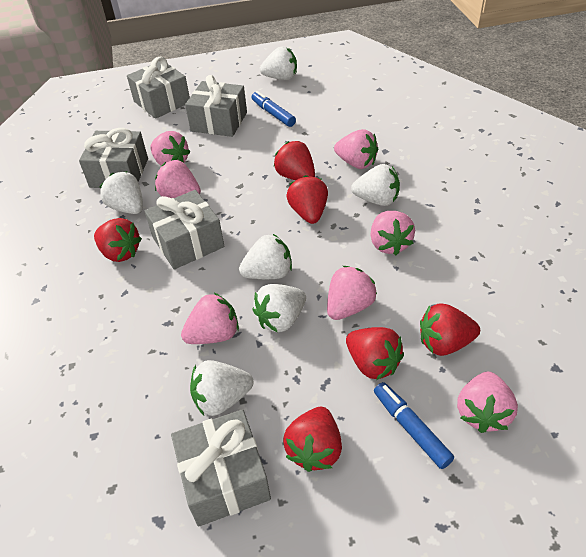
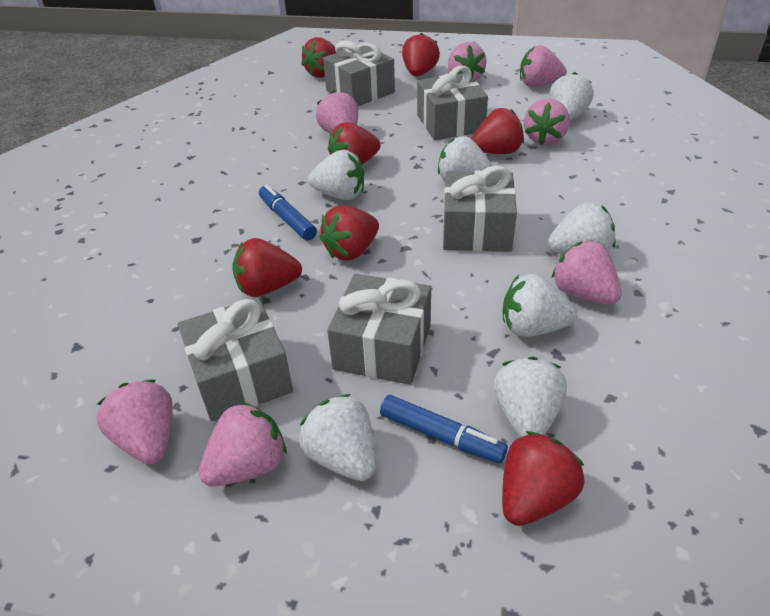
red strawberry: [94,218,142,262] [274,141,315,180] [283,407,342,472] [286,175,328,224] [346,327,404,380] [420,303,480,356] = 6 -> [232,238,302,297] [301,37,336,78] [319,205,379,260] [328,122,381,164] [402,33,440,76] [471,108,524,154] [502,431,584,526] = 7
white strawberry: [99,171,143,214] [190,360,254,416] [239,234,292,279] [253,284,306,332] [260,46,297,80] [351,164,400,206] = 6 -> [299,394,376,481] [308,150,364,200] [438,136,492,181] [494,357,567,437] [503,274,577,337] [548,202,615,254] [549,72,593,120] = 7

